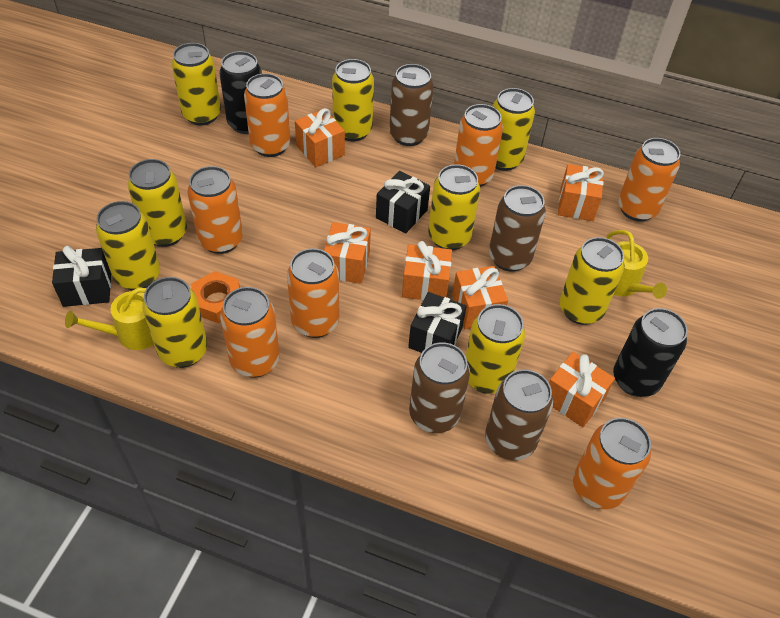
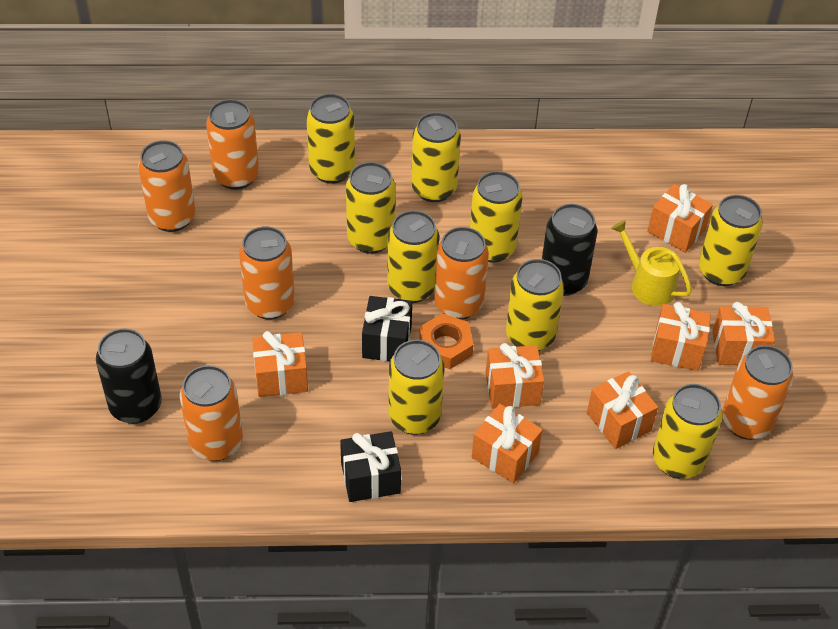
black gift: [52,246,111,307] [376,171,430,234] [408,292,467,353] = 3 -> [340,431,401,502] [362,296,412,361] = 2
brown can: [389,64,434,146] [409,343,470,433] [485,369,553,460] [489,185,546,272] = 4 -> none = 0
orange can: [187,166,243,254] [220,287,280,378] [244,73,291,157] [287,248,339,338] [454,104,503,187] [573,418,651,509] [618,138,680,222] = 7 -> [138,140,195,232] [180,365,243,461] [206,99,259,190] [239,226,295,320] [434,227,489,320] [722,345,793,440] = 6
orange gift: [295,108,345,167] [324,222,371,284] [402,241,452,300] [452,266,508,329] [549,352,615,427] [558,164,604,221] = 6 -> [252,331,308,397] [472,404,543,483] [485,343,544,409] [587,371,658,449] [647,184,713,253] [651,302,711,371] [712,302,775,365] = 7
yellow watering can: [65,288,154,350] [607,230,667,299] = 2 -> [611,220,692,306] = 1

